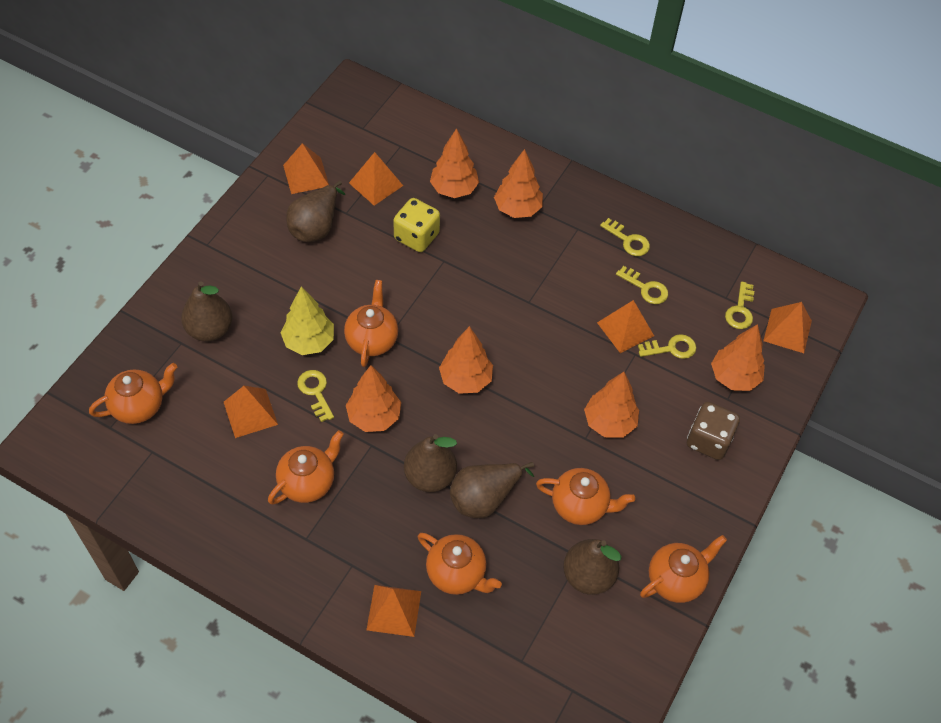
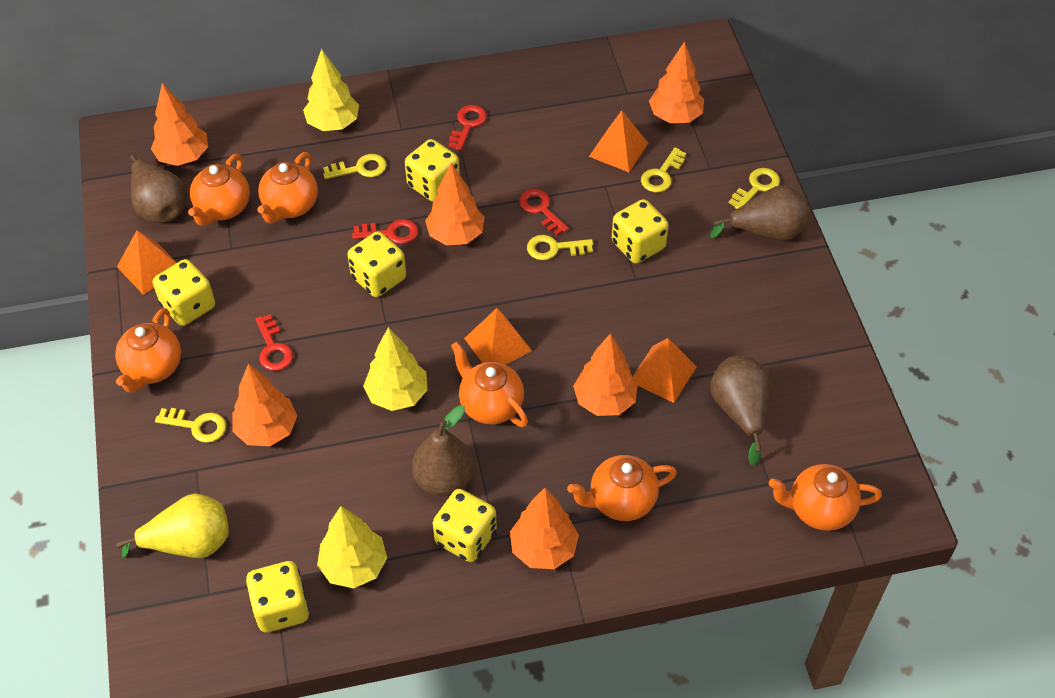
brown dice: [687,402,740,460] = 1 -> none = 0
brown pear: [181,281,233,341] [286,181,345,242] [404,434,457,492] [450,462,534,518] [563,539,622,595] = 5 -> [130,155,187,223] [412,405,475,496] [710,185,809,241] [710,355,771,466] = 4
orange pyramid: [224,386,278,438] [283,143,329,194] [349,152,403,206] [366,585,421,637] [597,300,654,353] [763,302,812,353] = 6 -> [117,230,177,295] [464,308,532,365] [589,110,648,172] [633,338,697,403] = 4
red key: none = 0 -> [256,315,293,371] [352,219,419,244] [448,105,487,151] [519,189,569,236] = 4
yellow dice: [393,198,440,252] = 1 -> [153,259,215,326] [246,561,309,632] [348,231,406,297] [405,139,460,202] [433,489,497,562] [612,199,669,264] = 6
yellow pear: none = 0 -> [116,494,229,558] = 1
yellow tree: [281,286,334,355] = 1 -> [303,49,359,131] [317,506,387,588] [363,327,427,411] = 3

